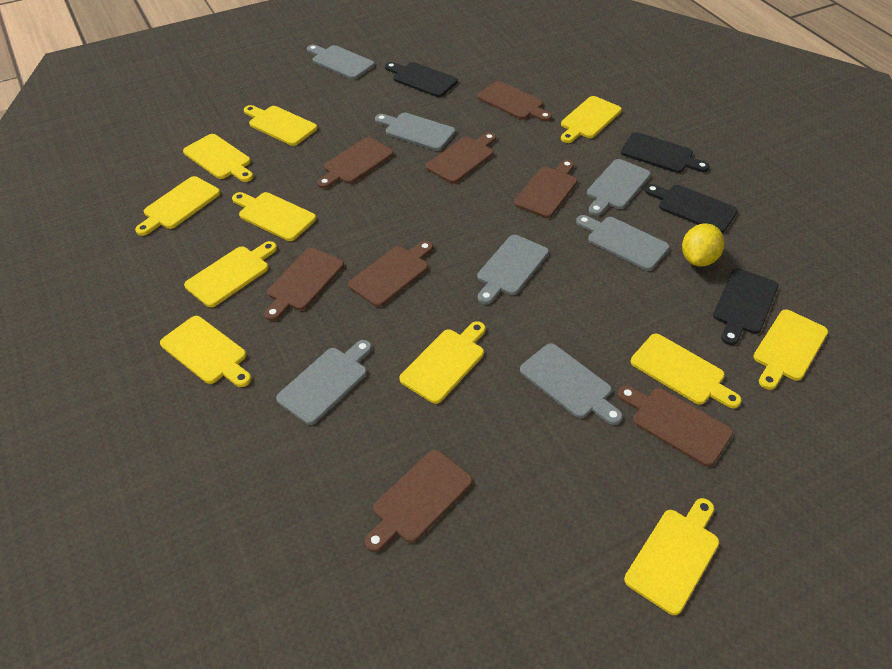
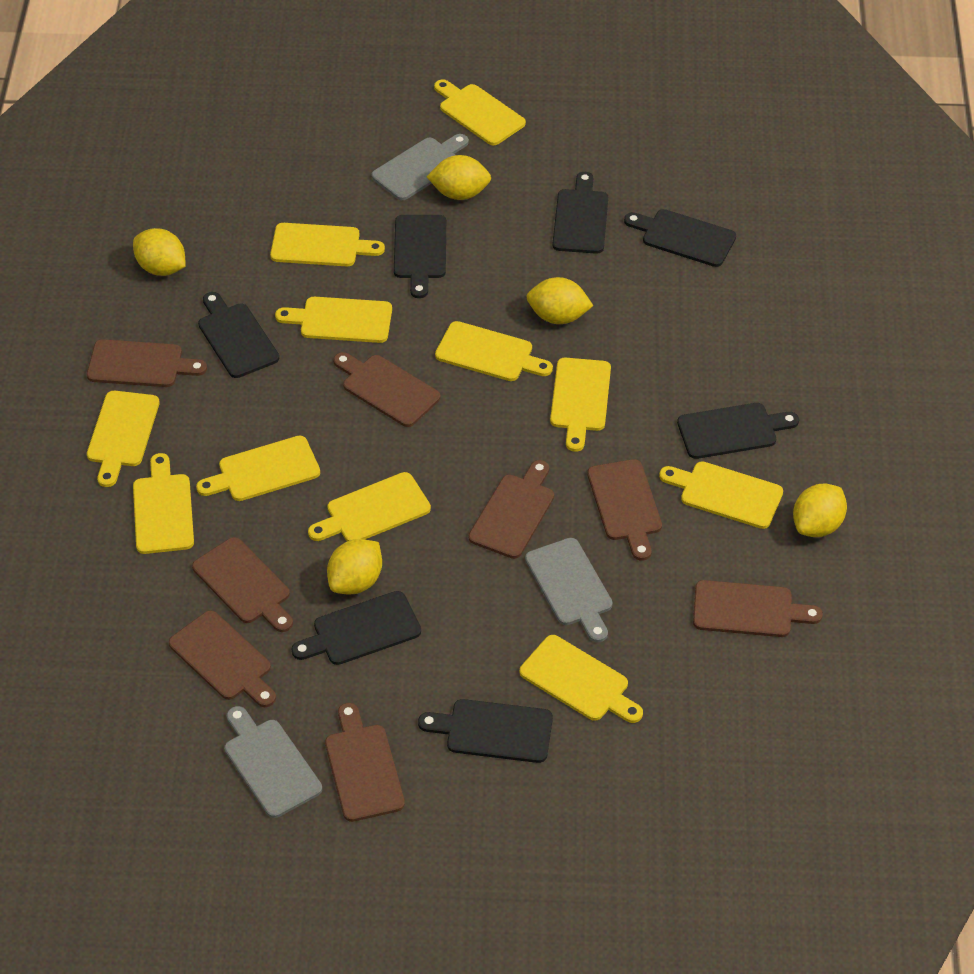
black cutting board: [385,62,458,97] [621,132,709,173] [644,184,738,233] [713,268,778,345] = 4 -> [198,292,279,378] [292,591,421,665] [394,215,446,298] [418,699,553,763] [553,172,608,254] [624,209,736,267] [677,403,799,459] = 7
grey cutting board: [276,340,372,425] [307,45,375,79] [375,113,455,151] [477,235,549,304] [520,343,623,425] [576,215,670,271] [587,159,651,216] = 7 -> [224,706,322,818] [371,134,469,200] [525,538,613,643] = 3
yellow lemon: [682,224,724,266] = 1 -> [133,228,186,276] [327,539,382,594] [427,155,491,200] [526,277,593,324] [793,484,847,537] = 5

